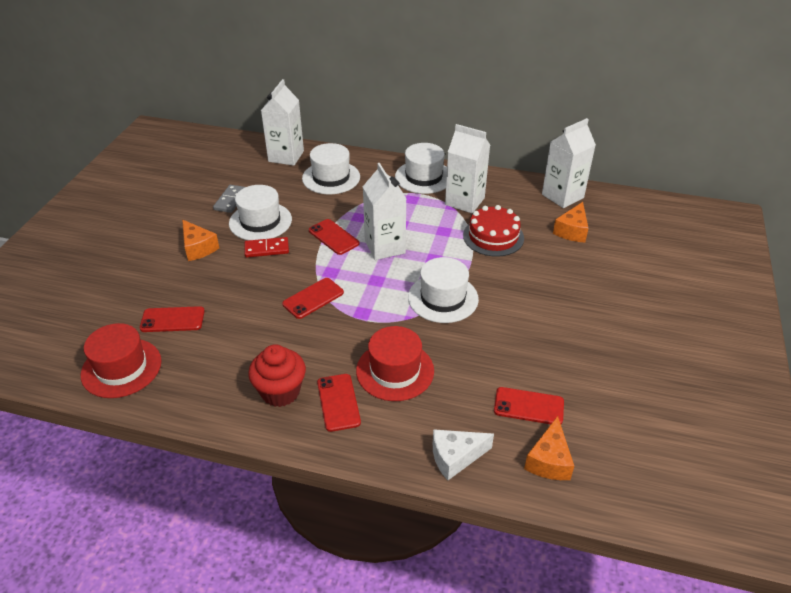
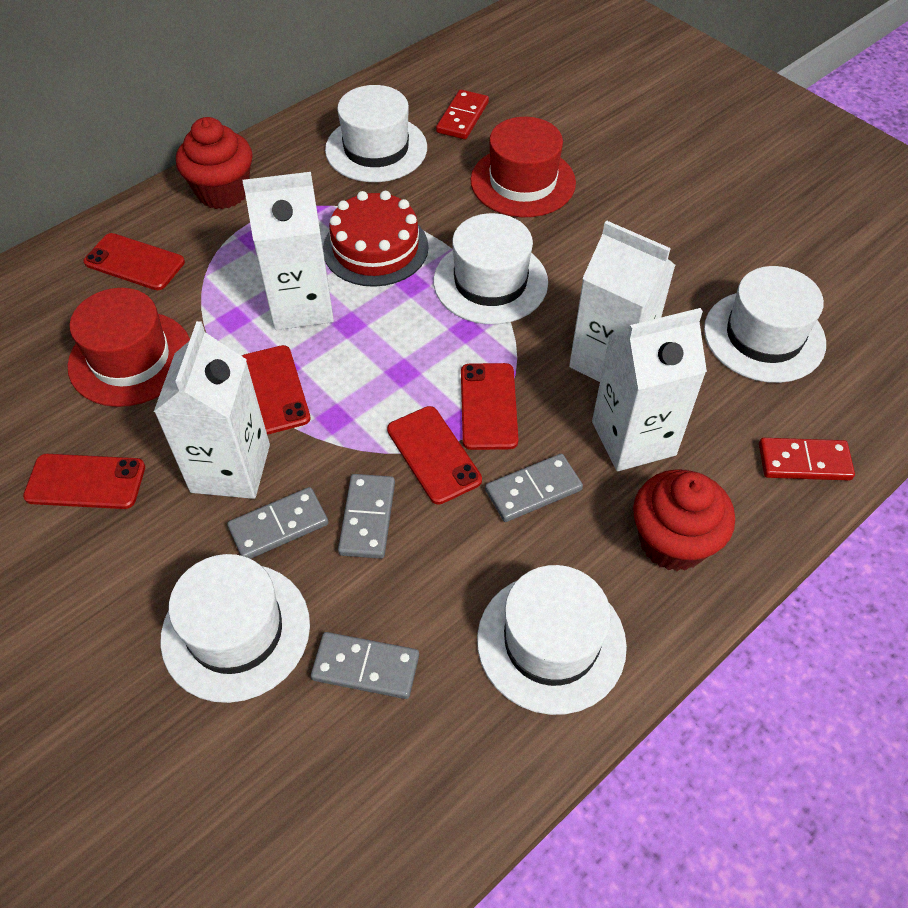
grey domino: [213,185,245,213] = 1 -> [227,487,328,559] [311,632,419,699] [338,474,395,559] [485,454,583,522] = 4
orange cheese: [182,220,219,261] [524,416,574,480] [553,202,589,243] = 3 -> none = 0
red cupcake: [248,344,306,407] = 1 -> [176,117,252,209] [633,469,735,571] = 2
red domino: [245,237,289,258] = 1 -> [436,89,489,140] [759,438,855,481] = 2
white cheese: [433,429,494,480] = 1 -> none = 0
white hat: [229,185,292,240] [302,143,360,194] [395,143,447,194] [408,257,479,323] = 4 -> [160,554,310,703] [325,85,427,182] [434,213,548,324] [477,565,627,715] [704,266,826,383] = 5

